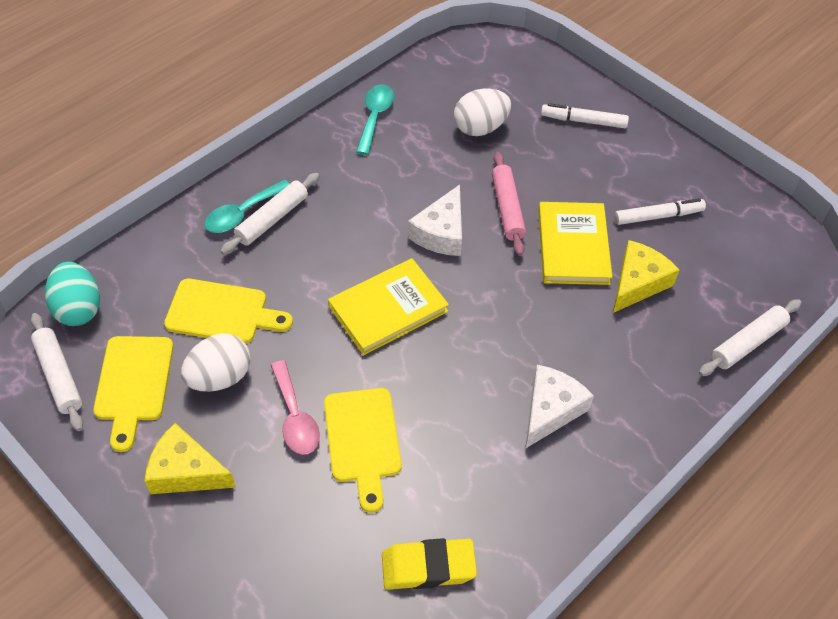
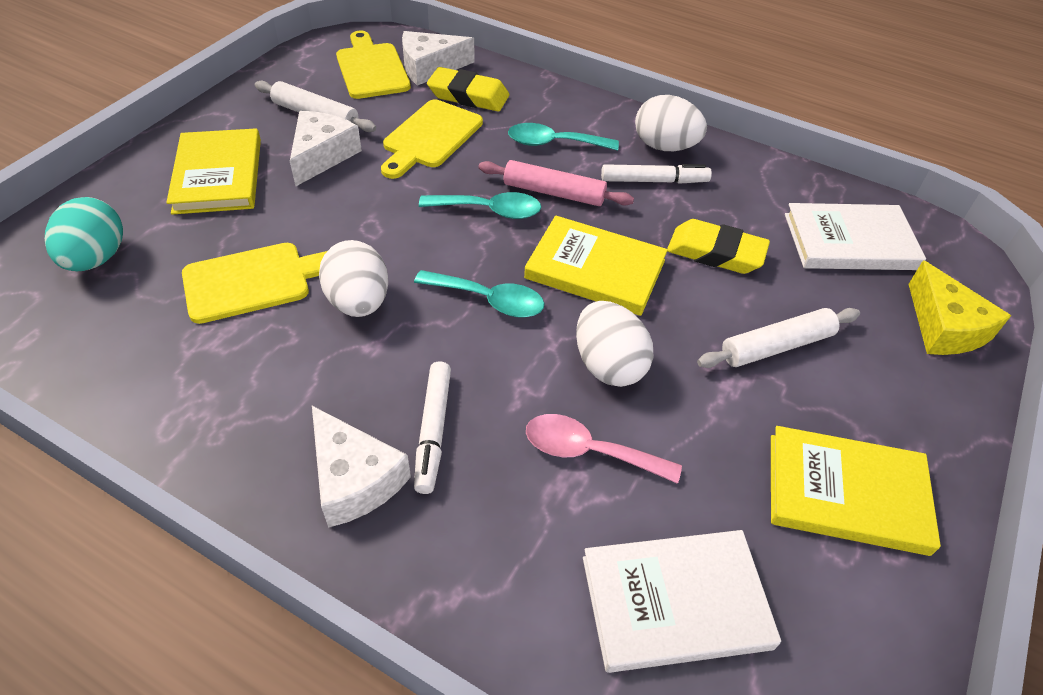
turquoise spoon: [204,180,289,233] [356,85,394,155] = 2 -> [414,270,545,318] [419,192,541,219] [508,123,619,151] = 3
white book: none = 0 -> [583,530,781,673] [785,203,926,270] = 2
white cheese: [408,185,462,256] [525,365,594,449] = 2 -> [290,111,362,186] [312,406,411,528] [402,31,475,86] = 3
white egg: [181,333,251,392] [454,89,511,136] = 2 -> [319,240,388,317] [576,301,653,387] [635,95,707,151] = 3
white rolling pin: [30,313,83,431] [221,173,319,255] [699,299,801,376] = 3 -> [255,81,376,132] [697,308,860,368] = 2
yellow book: [328,258,449,355] [538,202,612,285] = 2 -> [166,128,261,215] [524,216,668,316] [771,426,941,556] = 3
yellow cheese: [145,423,236,494] [613,240,679,313] = 2 -> [909,260,1011,355] = 1
yellow eraser: [382,538,477,590] = 1 -> [427,67,509,111] [667,219,770,274] = 2

